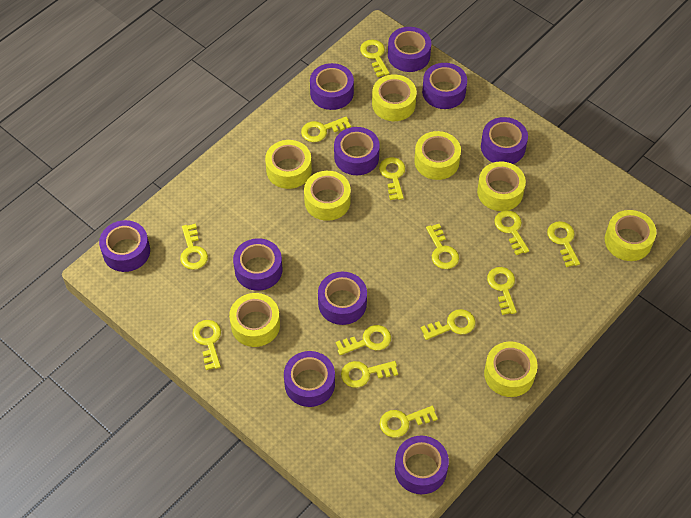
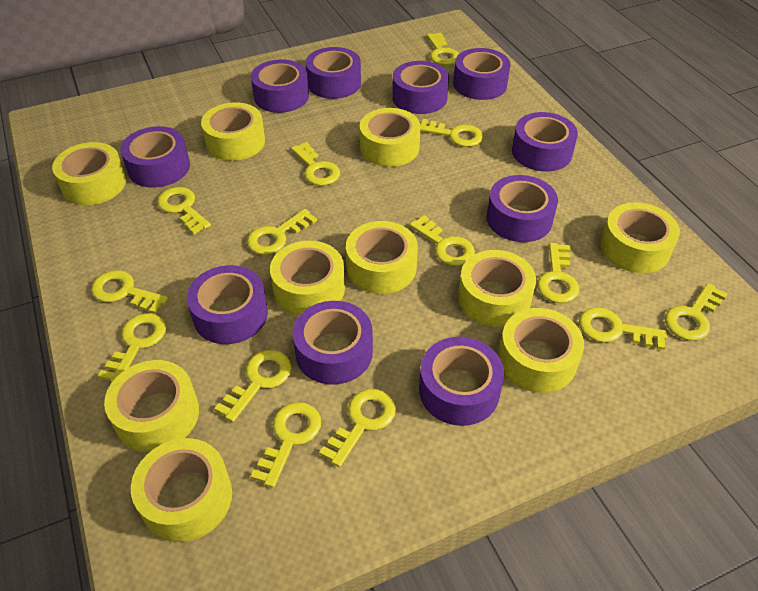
yellow key: [180,224,208,270] [192,320,221,370] [301,116,351,142] [335,325,391,355] [341,361,398,388] [360,39,390,77] [379,157,405,200] [379,406,438,437] [421,309,475,340] [426,224,459,269] [487,267,517,315] [494,210,529,255] [547,221,580,267] = 13 -> [91,270,168,314] [98,313,166,383] [157,187,211,234] [214,350,292,422] [247,209,317,255] [250,402,321,488] [291,142,340,186] [319,389,396,467] [410,215,475,266] [420,119,483,147] [427,33,459,65] [537,243,579,303] [579,307,667,350] [665,283,727,341] = 14
yellow tape: [229,293,280,347] [265,140,312,189] [304,171,351,221] [372,75,417,121] [414,131,461,180] [477,162,526,211] [484,341,537,397] [605,210,656,261] = 8 -> [52,142,126,205] [104,360,199,452] [131,438,232,542] [201,102,265,161] [270,241,345,316] [346,221,418,294] [360,108,421,167] [458,250,536,327] [498,308,584,393] [600,202,680,273] = 10

